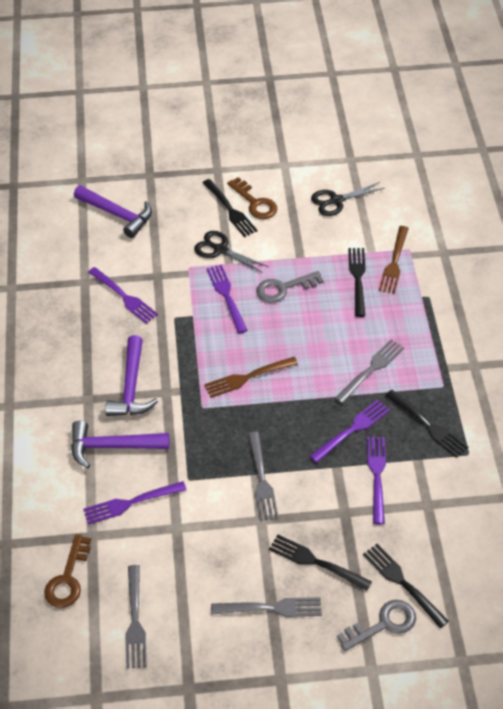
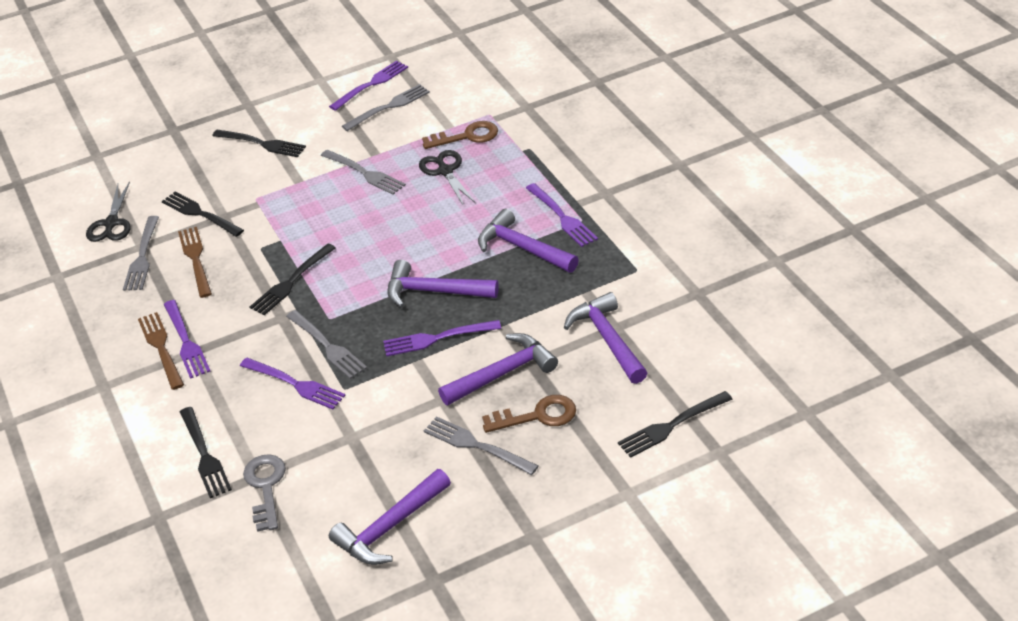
grey fork: [125,565,146,669] [211,597,322,617] [248,432,279,521] [335,339,404,404] = 4 -> [123,216,159,291] [286,310,367,379] [321,150,406,195] [342,84,430,131] [424,416,538,475] = 5
grey key: [257,271,323,303] [337,600,416,651] = 2 -> [243,454,286,532] = 1
purple hammer: [71,421,169,468] [74,185,152,238] [105,335,158,416] = 3 -> [329,469,451,565] [387,260,499,308] [438,333,558,406] [478,209,579,273] [564,292,647,384] = 5

